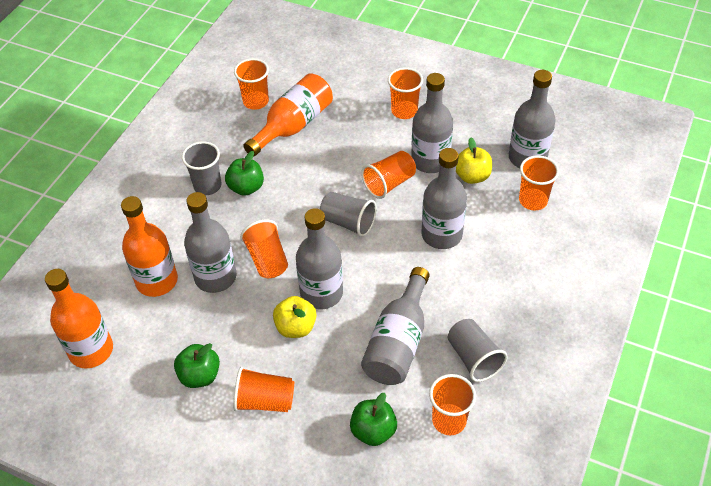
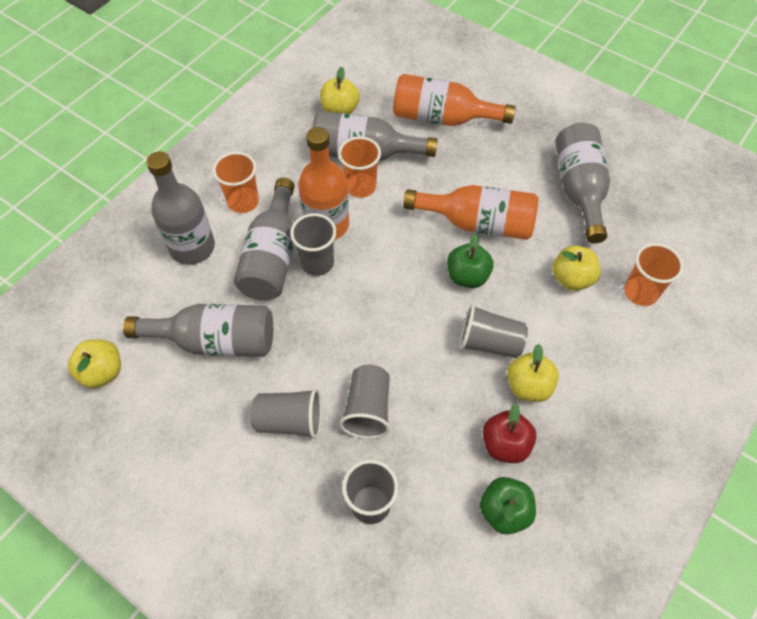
green apple: [174,343,220,388] [225,151,264,196] [350,393,397,446] = 3 -> [447,233,494,288] [480,477,536,535] = 2
grey bottle: [184,192,236,293] [296,208,343,309] [361,267,430,385] [411,73,453,173] [422,148,467,249] [509,70,556,168] = 6 -> [123,304,273,357] [146,152,215,265] [234,178,295,300] [312,111,438,161] [556,123,610,244] = 5
grey cup: [182,141,221,195] [320,192,377,237] [448,319,508,382] = 3 -> [251,388,322,439] [290,213,336,276] [339,365,390,439] [342,460,398,524] [460,304,528,358] = 5
orange cup: [233,367,294,412] [234,58,269,110] [240,219,288,278] [361,151,416,199] [388,67,423,119] [429,374,476,435] [519,155,559,210] = 7 -> [213,152,259,213] [338,137,381,198] [624,243,684,306] = 3
red apple: none = 0 -> [483,403,536,463] = 1
yellow apple: [273,296,317,338] [456,137,492,184] = 2 -> [68,339,121,388] [320,67,360,114] [507,344,559,402] [553,245,601,291] = 4

